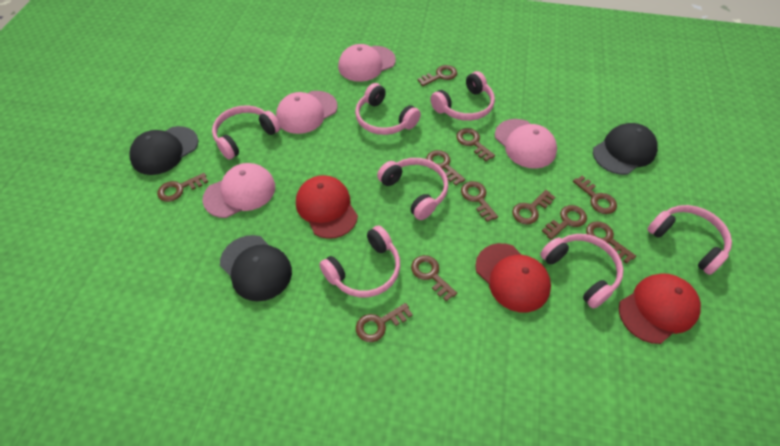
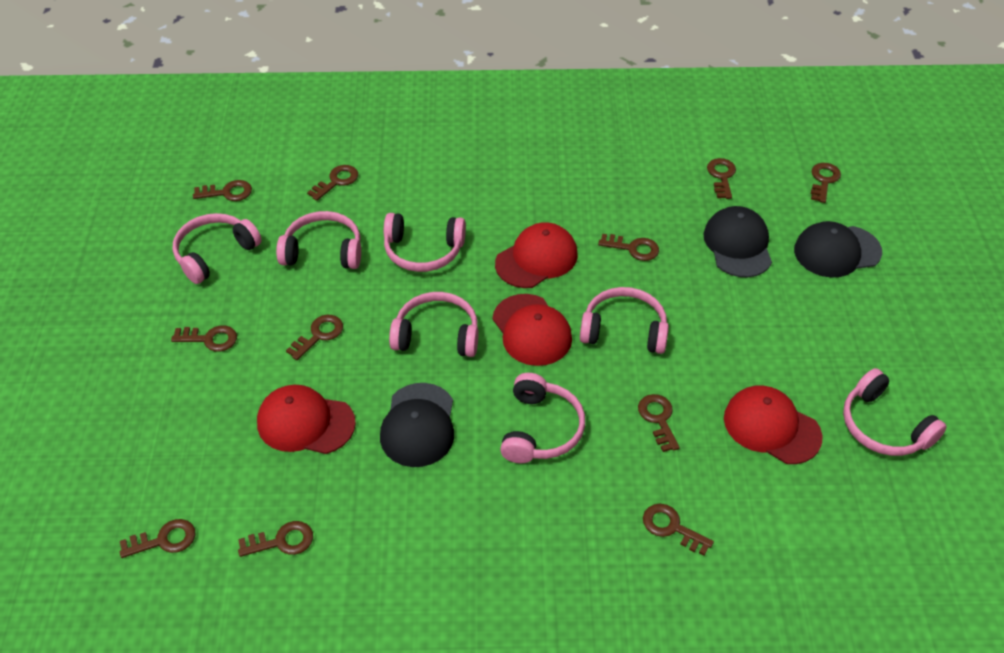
pink cap: [203,163,275,218] [276,91,338,134] [338,44,396,82] [495,119,557,169] = 4 -> none = 0
red cap: [296,175,358,239] [475,243,551,312] [619,273,701,344] = 3 -> [257,385,356,454] [492,294,572,366] [495,222,578,288] [724,385,822,464] = 4

